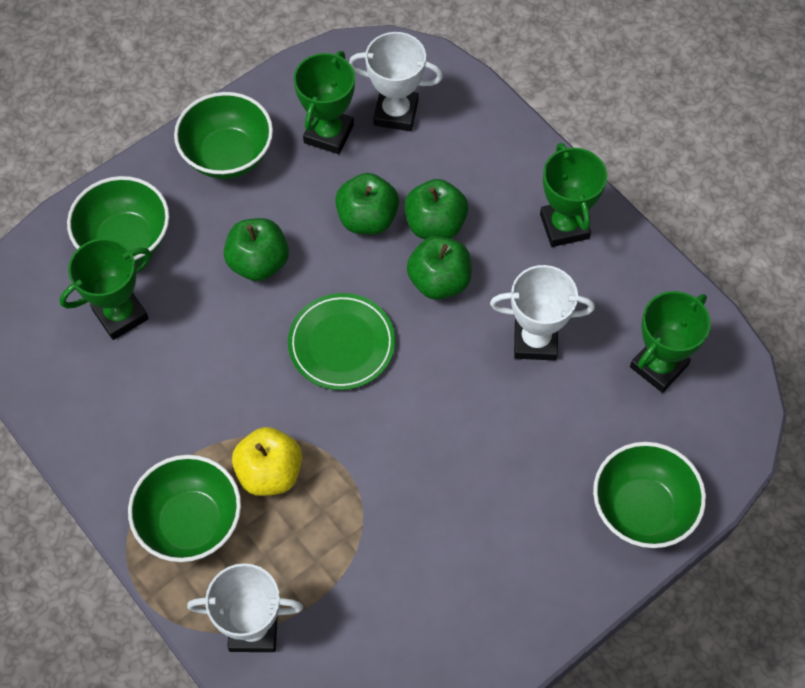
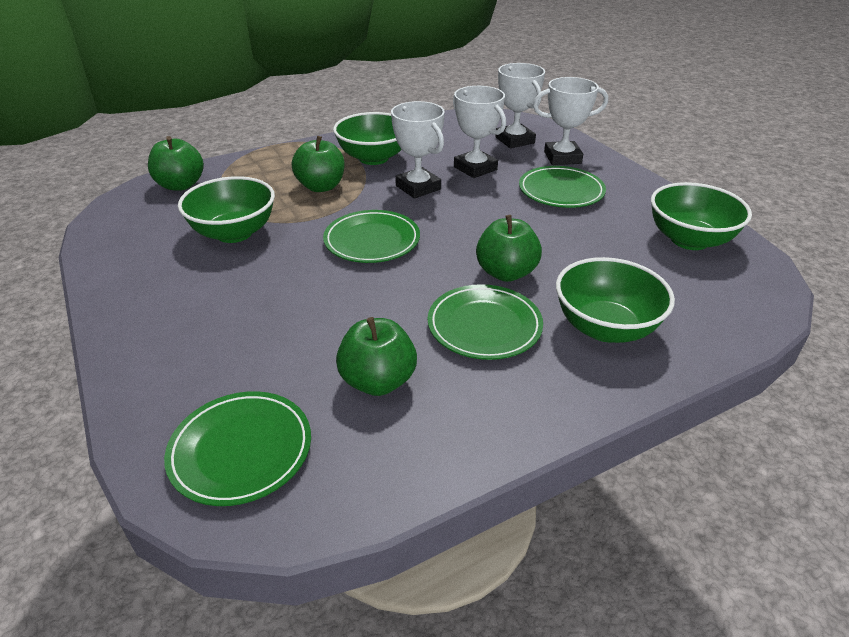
green plate: [288,293,395,390] = 1 -> [164,391,311,506] [323,210,420,263] [428,284,543,360] [519,166,606,208] = 4
green trophy: [60,238,151,340] [293,51,355,154] [540,143,607,247] [630,291,711,393] = 4 -> none = 0
white trophy: [187,563,303,652] [349,32,443,131] [490,265,595,361] = 3 -> [391,101,445,199] [453,86,506,178] [495,63,545,148] [533,77,608,165] = 4
yellow apple: [232,427,302,496] = 1 -> none = 0

